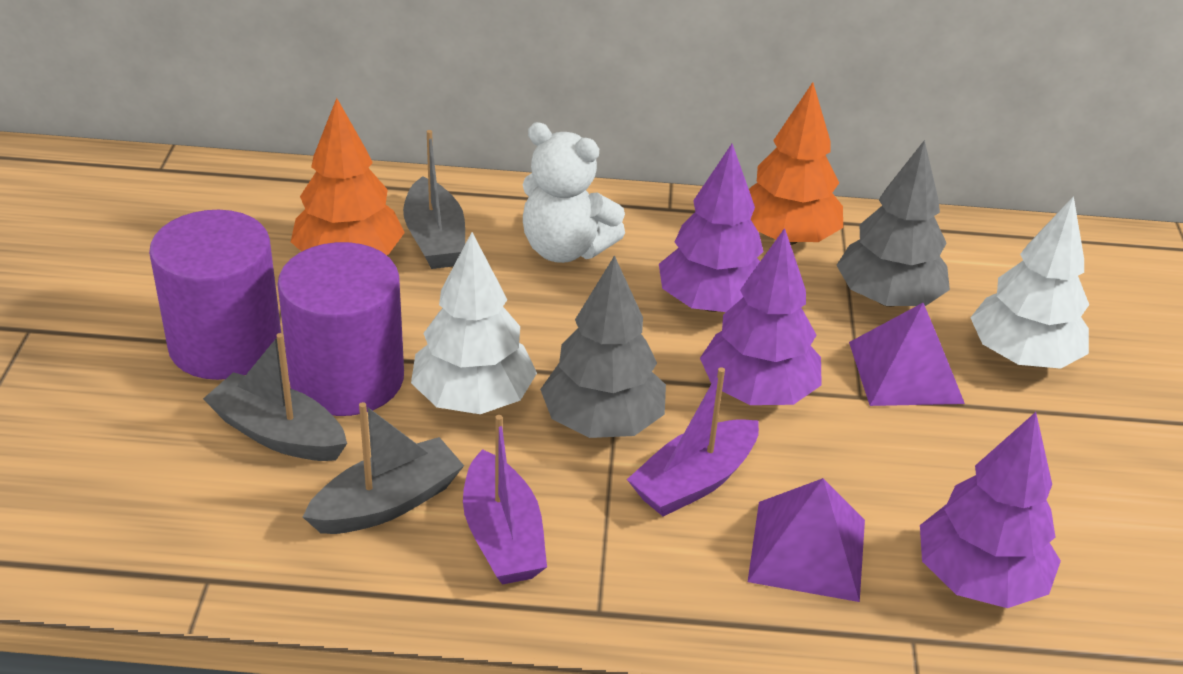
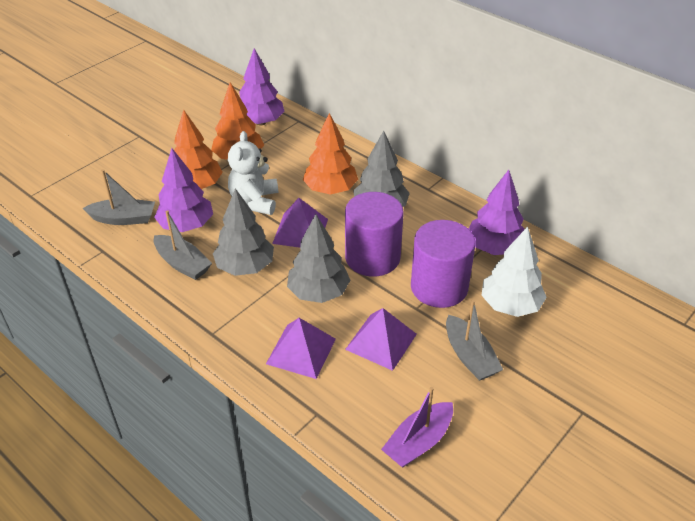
grey tree: [540,255,666,438] [836,140,950,307] = 2 -> [213,188,274,276] [287,214,350,303] [353,131,410,207] = 3
orange tree: [291,98,405,255] [749,82,843,245] = 2 -> [174,110,223,189] [211,82,264,160] [303,113,358,195] = 3
purple boat: [463,415,547,585] [627,367,759,516] = 2 -> [381,387,453,467] = 1
purple pyramid: [748,478,865,602] [849,303,965,406] = 2 -> [266,318,336,379] [272,198,328,248] [345,308,417,371] = 3
white tree: [411,232,537,414] [970,196,1089,369] = 2 -> [481,226,547,317] = 1

